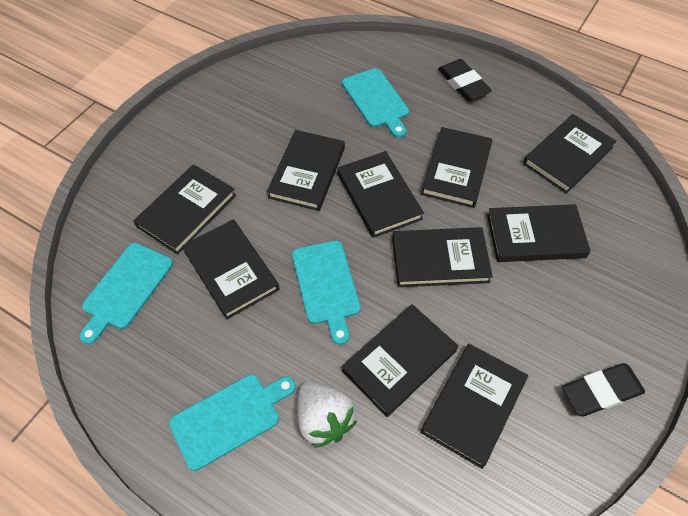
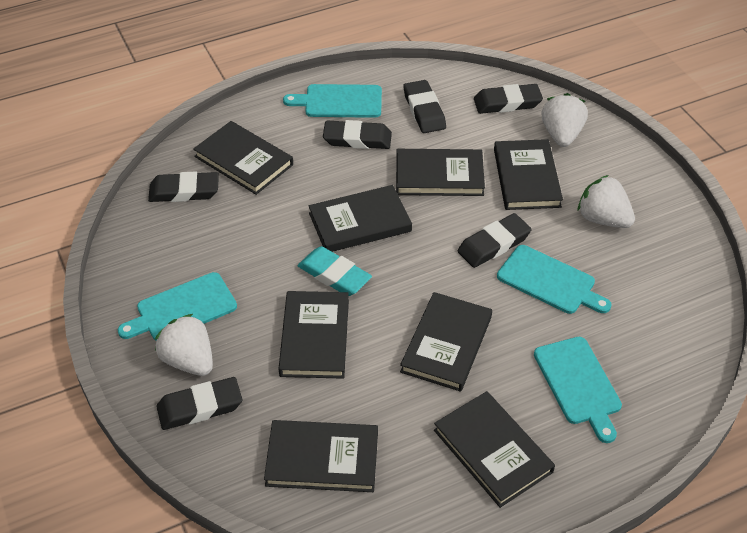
black book: [133,164,236,254] [182,219,279,319] [267,130,345,211] [337,151,424,238] [341,304,458,417] [392,227,493,287] [421,127,493,208] [421,344,528,469] [487,204,591,262] [523,114,617,194] = 10 -> [193,121,293,195] [264,420,378,492] [279,291,349,379] [309,185,412,252] [396,149,485,196] [400,292,492,392] [434,391,555,508] [494,139,563,210] = 8
black eraser: [438,59,492,101] [562,363,645,416] = 2 -> [148,171,219,202] [156,377,242,430] [323,120,392,149] [403,80,446,133] [457,213,532,268] [474,84,543,114] = 6
turquoise eraser: none = 0 -> [298,246,372,296] = 1
white strawberry: [298,381,357,448] = 1 -> [155,314,213,376] [542,93,588,147] [578,175,635,228] = 3

